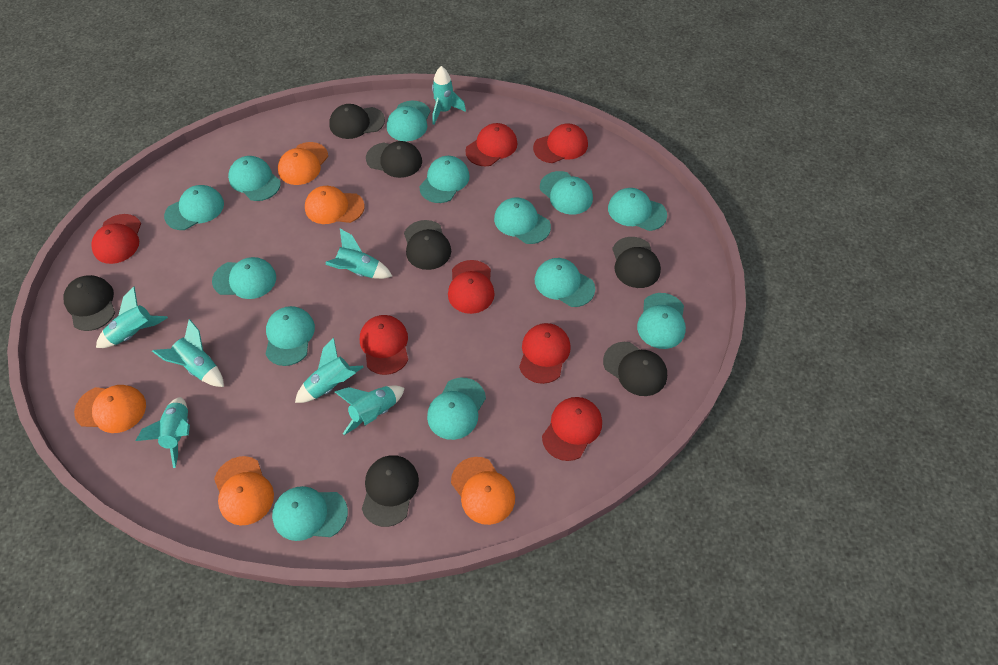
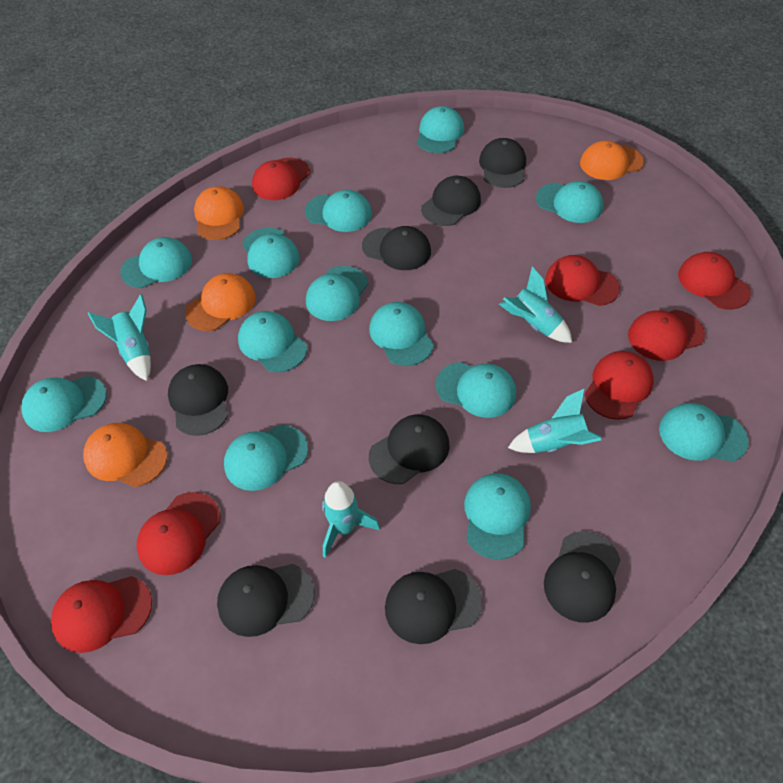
black cap: [63,275,115,331] [329,104,385,139] [362,455,419,527] [366,141,422,178] [404,220,451,270] [603,342,667,396] [612,237,661,288] = 7 -> [168,364,228,436] [217,564,314,637] [362,226,431,270] [369,414,450,484] [385,569,482,644] [421,176,481,226] [479,138,526,188] [544,532,621,623] = 8
orange cap: [74,385,146,433] [214,456,274,526] [278,142,328,185] [305,186,365,224] [451,457,515,525] = 5 -> [83,423,168,487] [185,273,256,331] [194,186,244,240] [580,141,644,180] = 4
turquoise rocket: [96,286,168,348] [136,397,190,468] [152,319,224,387] [295,337,364,403] [326,229,392,279] [335,386,405,435] [432,66,466,125] = 7 -> [88,294,151,381] [322,481,380,558] [499,267,572,343] [508,389,601,453] = 4

